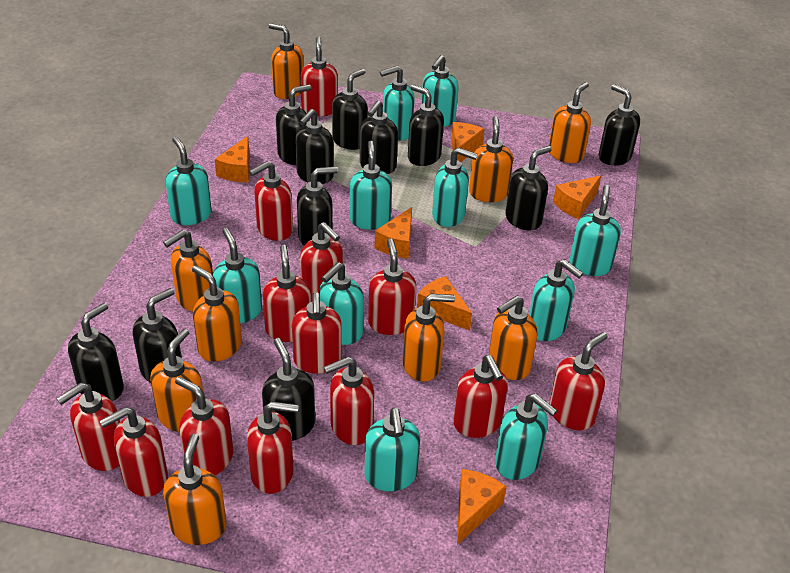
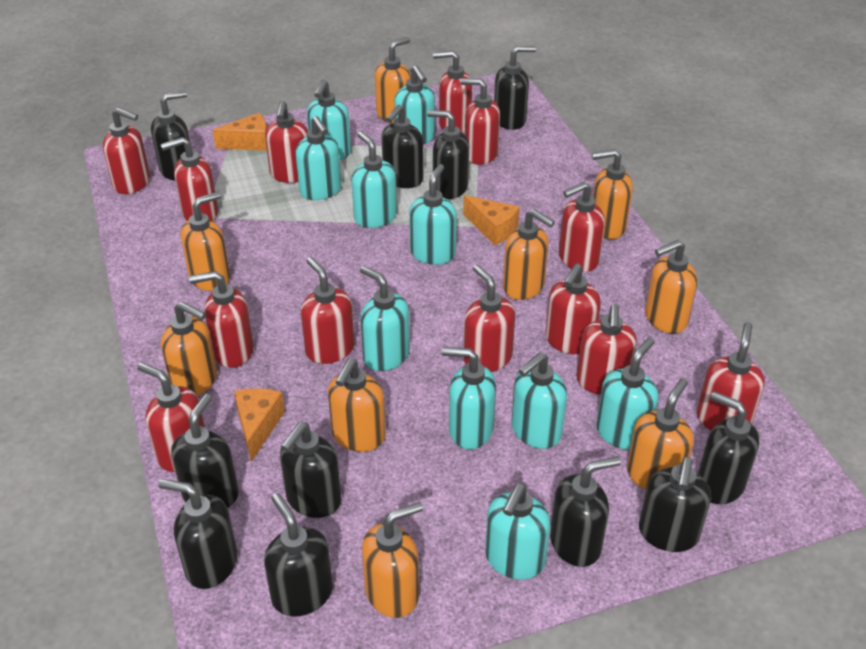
orange cheese: [215,136,250,182] [375,207,412,259] [417,276,472,331] [451,122,484,162] [457,469,507,545] [553,176,601,219] = 6 -> [213,113,267,151] [234,388,285,462] [463,195,520,245] = 3
turquoise soap dispenser: [165,136,212,225] [213,228,262,323] [319,262,364,345] [350,141,392,230] [364,408,420,491] [380,66,415,141] [421,55,459,126] [432,147,478,227] [495,393,557,480] [529,259,583,341] [570,185,621,276] = 11 -> [295,116,341,200] [307,80,351,160] [351,131,397,228] [360,266,410,371] [394,65,435,145] [409,164,457,265] [442,347,496,449] [485,483,550,580] [511,352,567,449] [596,337,658,450] = 10

